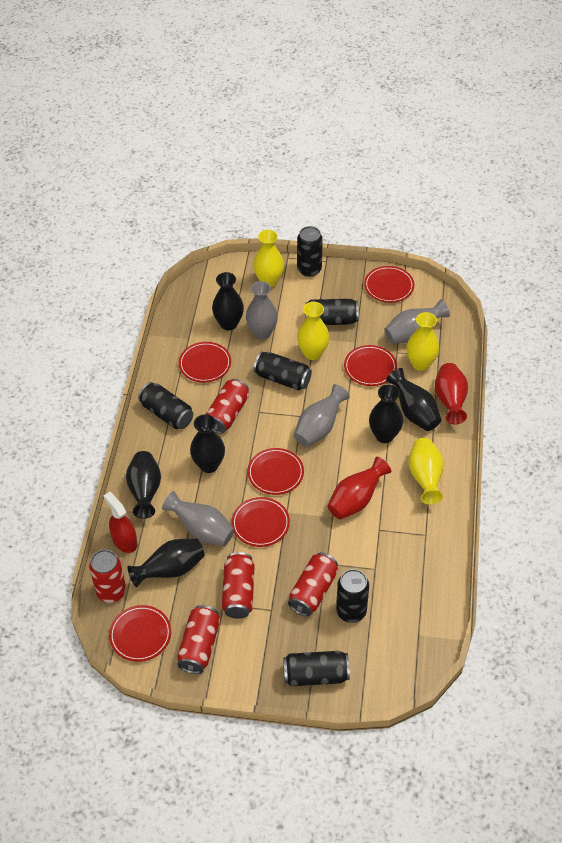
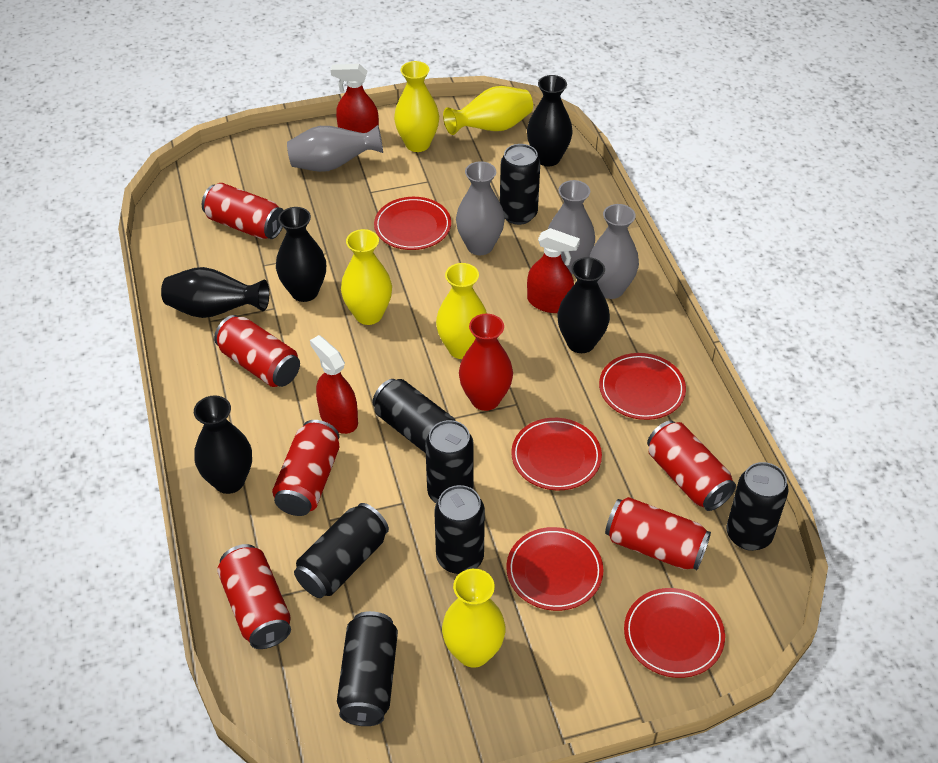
black can: [138,382,193,429] [254,352,312,390] [283,651,350,686] [297,226,323,277] [305,299,358,325] [336,569,369,623] = 6 -> [294,503,389,598] [337,611,398,726] [372,379,456,453] [425,420,474,503] [434,485,485,574] [500,144,540,225] [726,462,789,551] = 7
black vase: [126,451,161,519] [127,538,205,587] [190,414,225,473] [212,272,244,330] [369,384,403,443] [386,368,441,431] = 6 -> [161,267,269,318] [194,395,252,494] [276,207,326,302] [527,75,572,166] [557,257,610,353] = 5
red can: [89,549,126,603] [177,605,220,674] [206,379,249,434] [222,552,254,619] [288,553,338,616] = 5 -> [202,183,283,239] [214,315,300,387] [217,544,291,649] [272,420,340,516] [605,497,711,570] [647,421,736,511] = 6
red plate: [109,605,171,662] [179,342,231,383] [232,497,290,547] [247,448,304,495] [344,345,397,386] [364,266,414,303] = 6 -> [374,197,451,250] [506,527,603,611] [511,418,602,490] [599,353,686,420] [624,588,725,678] = 5
red spray bottle: [104,492,137,553] = 1 -> [310,335,358,434] [331,64,379,133] [527,228,580,313] = 3
red vase: [327,457,391,519] [435,363,468,424] = 2 -> [459,314,513,411] = 1
yellow vase: [253,230,284,287] [297,302,329,360] [407,312,439,371] [409,438,444,505] = 4 -> [341,229,392,325] [394,61,439,152] [436,263,487,359] [442,569,505,668] [443,86,533,135] = 5

